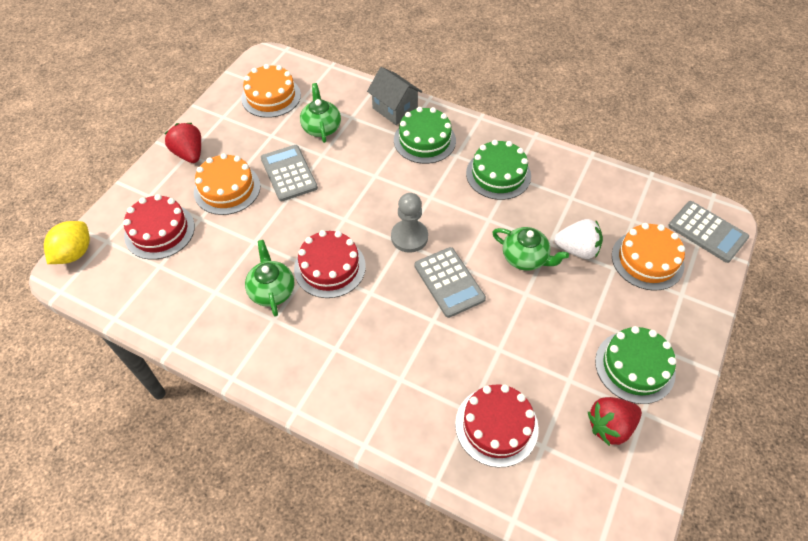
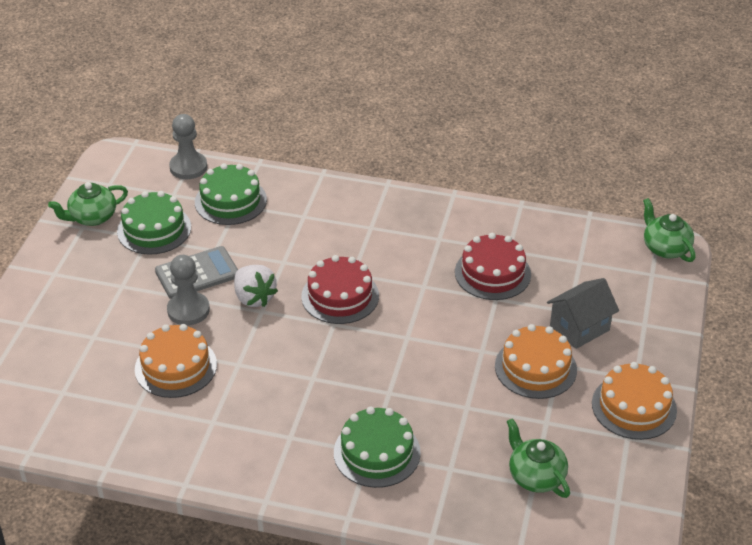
grey calculator: [261,145,318,201] [414,247,486,318] [668,201,749,263] = 3 -> [155,246,238,299] = 1
grey pawn: [391,193,428,253] = 1 -> [167,255,210,325] [169,114,207,179] = 2
red cake: [123,194,195,260] [294,230,366,298] [455,384,539,467] = 3 -> [301,255,379,324] [455,233,531,300] = 2
red strawberry: [164,123,201,163] [588,397,642,446] = 2 -> none = 0
yellow lemon: [44,221,90,264] = 1 -> none = 0

